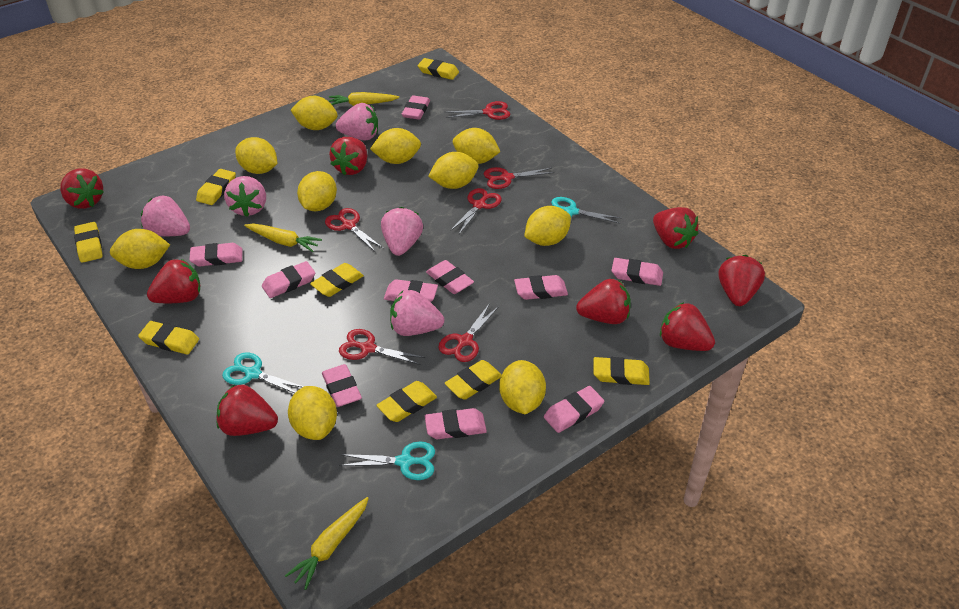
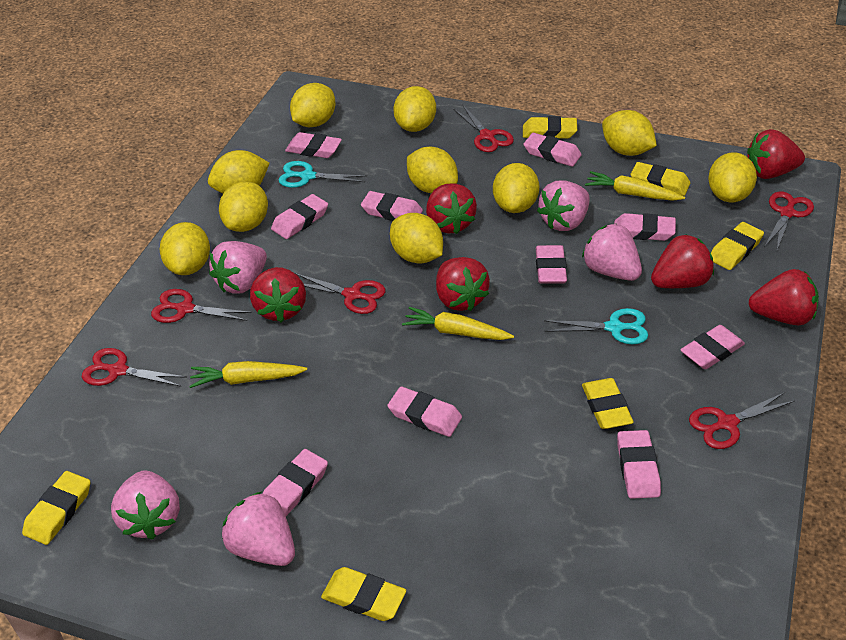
red strawberry: [60,168,104,209] [147,259,200,303] [217,385,278,436] [329,137,367,175] [576,279,631,324] [653,207,698,249] [660,302,715,351] [719,255,765,306] = 8 -> [250,267,306,323] [426,183,477,234] [436,257,490,311] [651,235,714,288] [747,129,805,179] [749,269,819,325] = 6
turquoise scissors: [222,353,304,393] [338,442,435,480] [551,197,621,224] = 3 -> [279,161,367,188] [544,308,648,344] = 2
yellow eraser: [74,222,103,263] [138,321,199,354] [196,169,236,205] [310,263,364,297] [376,381,437,422] [418,58,459,80] [444,360,502,400] [593,357,650,385] = 8 -> [22,471,90,545] [321,567,406,621] [523,116,577,139] [582,378,634,429] [631,162,690,196] [711,222,764,270] = 6

